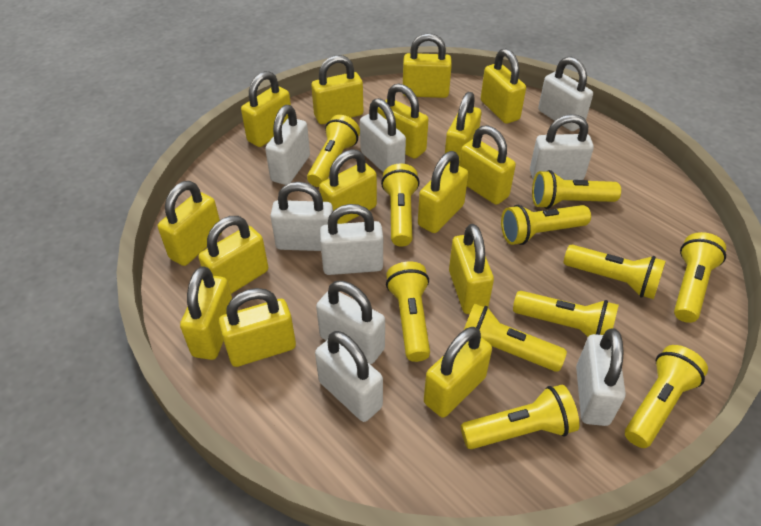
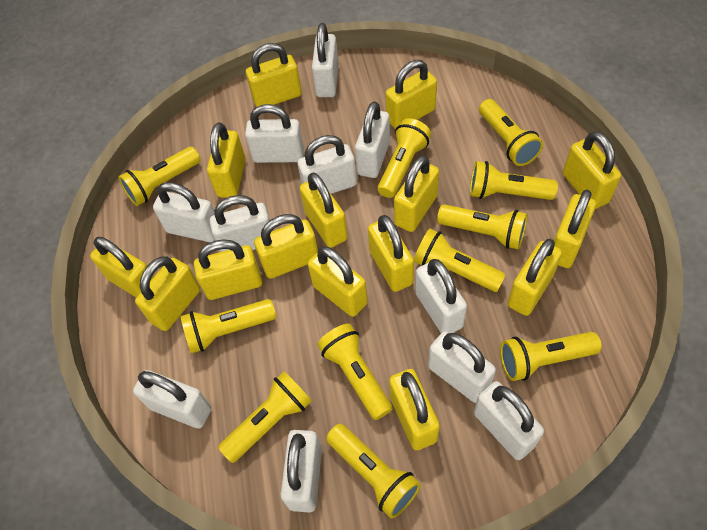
white padlock: [265,105,310,185] [270,182,333,251] [315,331,383,422] [316,281,385,364] [320,204,383,275] [360,98,406,172] [530,114,594,180] [538,56,593,131] [576,328,626,426] = 9 -> [133,370,211,429] [153,182,215,242] [209,195,273,252] [245,104,304,163] [280,430,322,512] [298,135,357,194] [312,23,339,97] [355,101,390,178] [415,259,467,333] [428,331,496,403] [474,381,544,460] = 11

